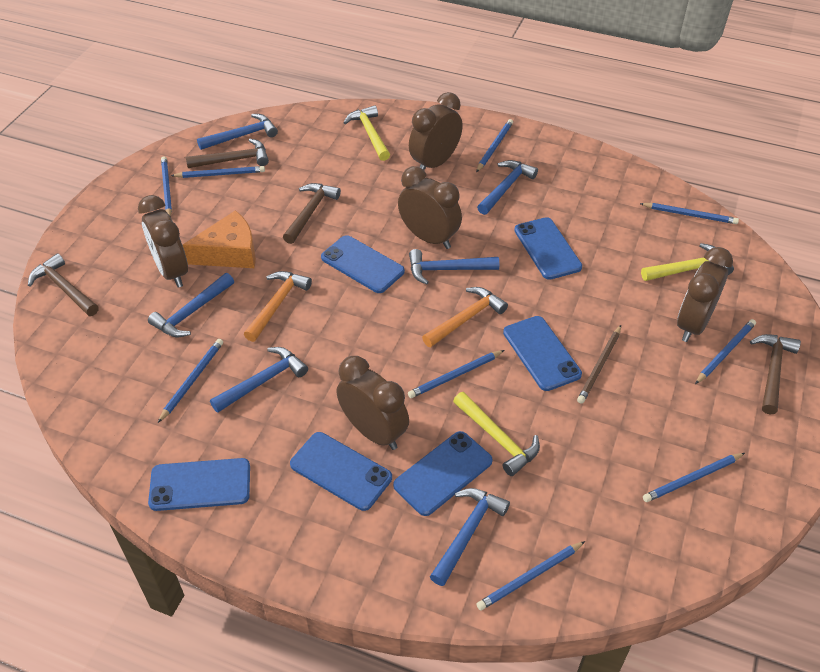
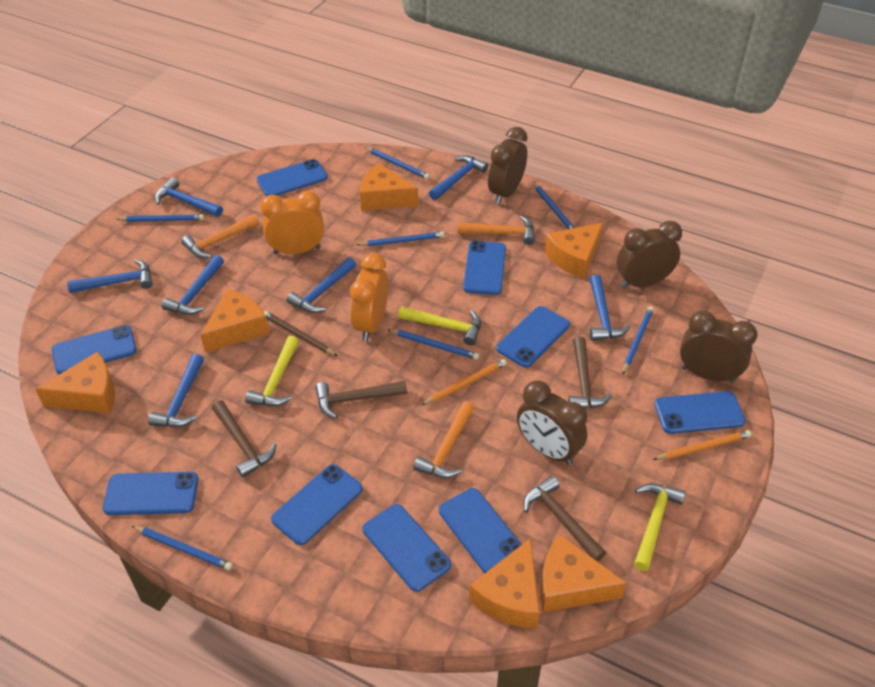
blue hammer: [148,273,234,337] [197,114,278,150] [210,347,308,413] [409,249,499,285] [430,488,510,586] [477,160,538,215] = 6 -> [67,259,153,293] [148,354,204,427] [155,178,223,217] [162,255,224,315] [286,257,356,313] [429,155,488,200] [589,275,630,340] = 7
blue pencil: [158,339,223,423] [161,156,172,217] [171,166,265,178] [408,350,505,398] [476,119,513,172] [476,541,585,611] [640,203,739,224] [643,453,745,502] [695,319,756,384] = 9 -> [117,214,204,222] [132,526,233,571] [357,232,445,246] [364,147,430,179] [387,329,479,360] [533,182,575,229] [623,306,654,374] = 7
blue phone: [148,458,250,511] [290,432,392,511] [321,235,405,293] [393,431,493,516] [503,316,582,391] [514,217,582,280] = 6 -> [52,325,137,374] [103,472,198,515] [256,159,328,196] [271,464,363,545] [363,504,451,592] [439,488,522,573] [463,241,506,295] [496,306,570,368] [655,391,745,434] = 9
brown clock: [138,195,188,287] [337,356,409,450] [398,166,462,249] [409,92,462,170] [677,247,733,342] = 5 -> [488,127,527,204] [517,381,587,465] [617,221,682,289] [680,310,757,383] = 4
orange cheese: [183,210,256,268] = 1 -> [35,352,115,414] [200,289,269,352] [360,163,418,211] [469,538,540,628] [541,534,627,612] [545,223,603,279] = 6
orange clock: none = 0 -> [260,190,324,254] [350,253,388,341] = 2
orange hammer: [244,271,312,342] [422,287,508,347] = 2 -> [181,214,259,258] [413,401,474,478] [458,216,535,245] = 3
orange pencil: none = 0 -> [422,359,507,405] [653,430,752,460] = 2

